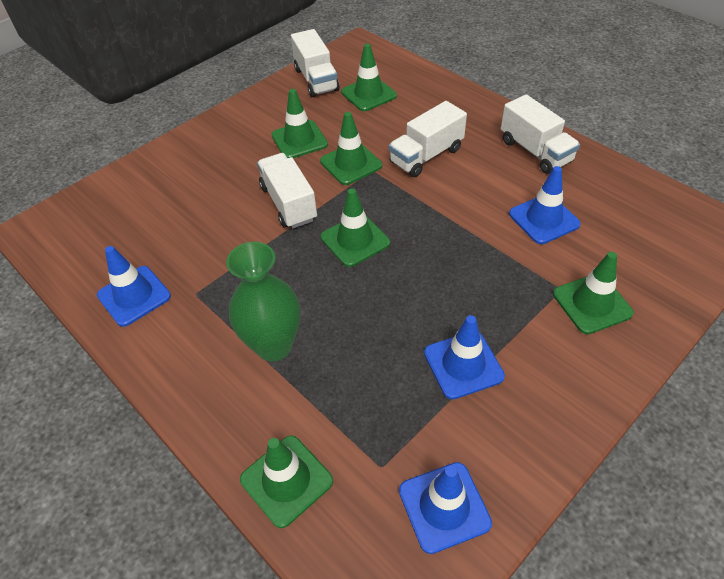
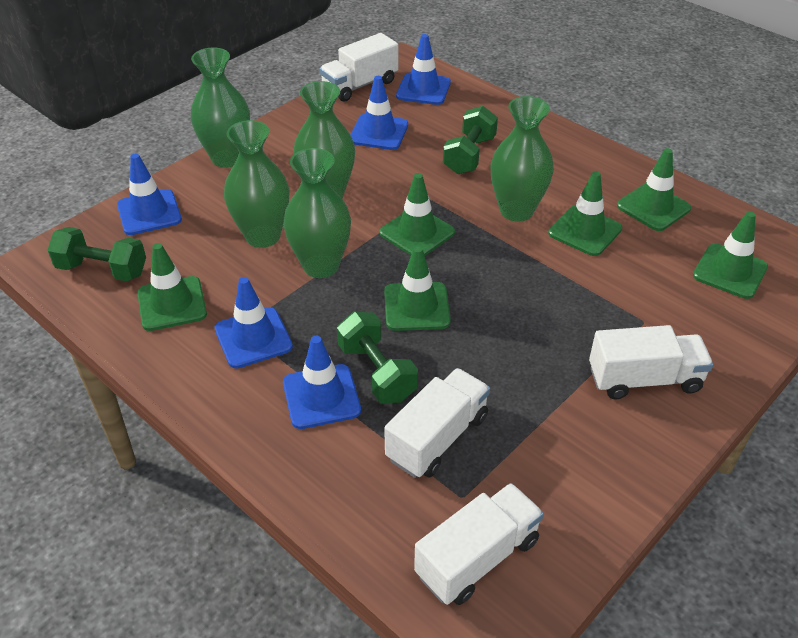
blue traffic cone: [97,246,171,327] [399,462,492,554] [424,315,505,400] [509,166,581,244] = 4 -> [117,153,182,235] [215,277,293,368] [283,336,361,429] [351,76,408,150] [396,34,451,105] = 5
green dumbbell: none = 0 -> [48,227,146,281] [337,312,418,403] [443,106,498,174] = 3
green vase: [226,242,300,361] = 1 -> [191,47,250,168] [224,120,290,248] [283,148,351,278] [293,81,355,198] [490,96,554,222] = 5

